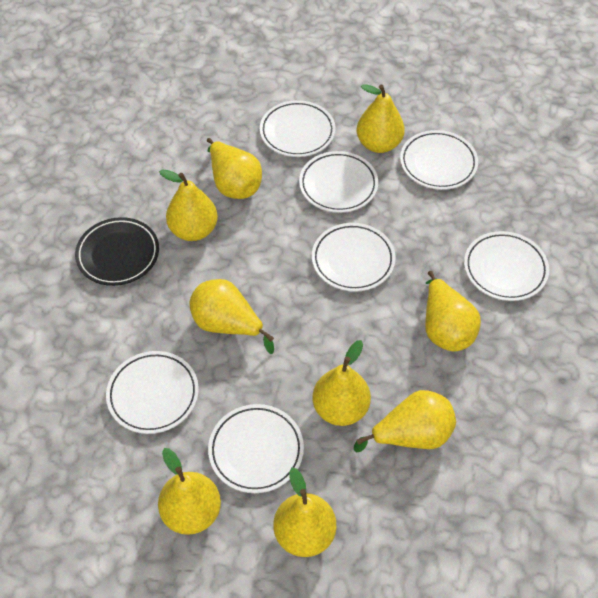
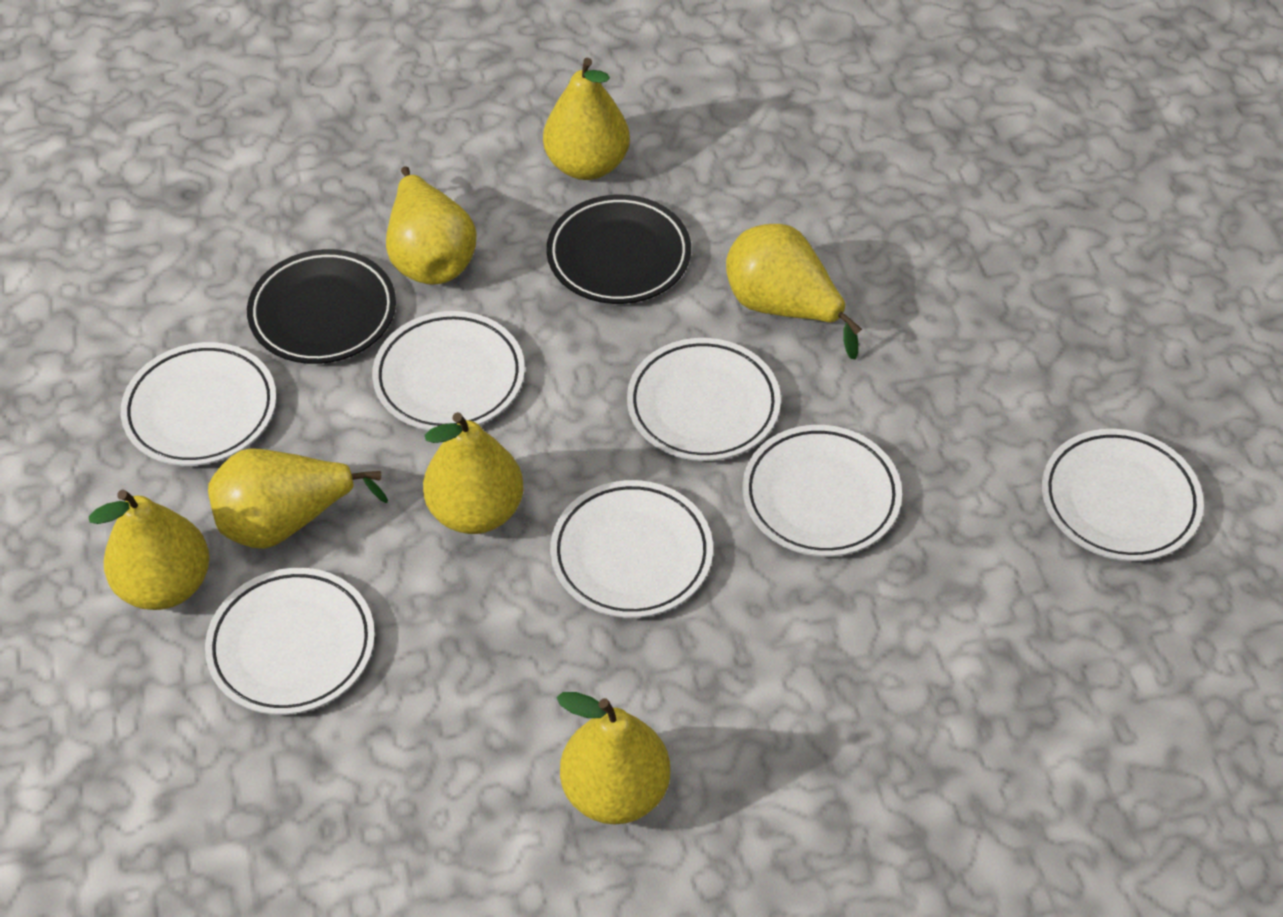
black plate: [75,217,159,286] = 1 -> [247,249,396,364] [546,195,691,304] = 2
yellow pear: [158,448,221,535] [159,169,218,241] [189,279,274,354] [207,138,262,199] [273,467,336,557] [313,340,371,426] [354,390,456,453] [357,84,405,153] [425,271,481,351] = 9 -> [89,489,210,610] [208,448,388,549] [386,166,476,285] [423,412,524,534] [543,58,630,180] [556,692,670,824] [726,224,862,359] = 7

